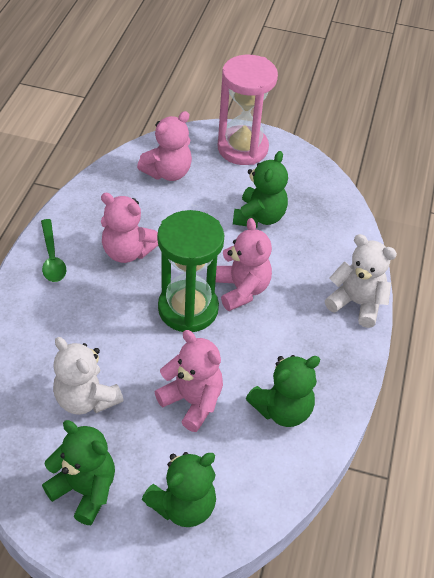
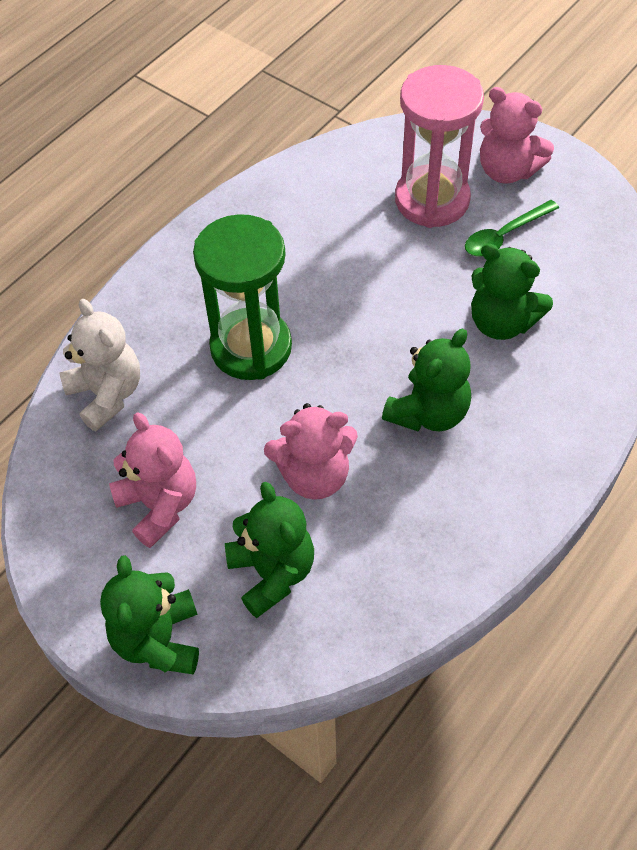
pink teddy bear: [101,193,158,263] [137,111,192,181] [155,330,223,432] [216,218,272,311] = 4 -> [109,412,196,548] [264,403,358,500] [480,87,554,184] = 3
white teddy bear: [53,337,123,415] [325,234,397,328] = 2 -> [60,299,140,431] = 1

